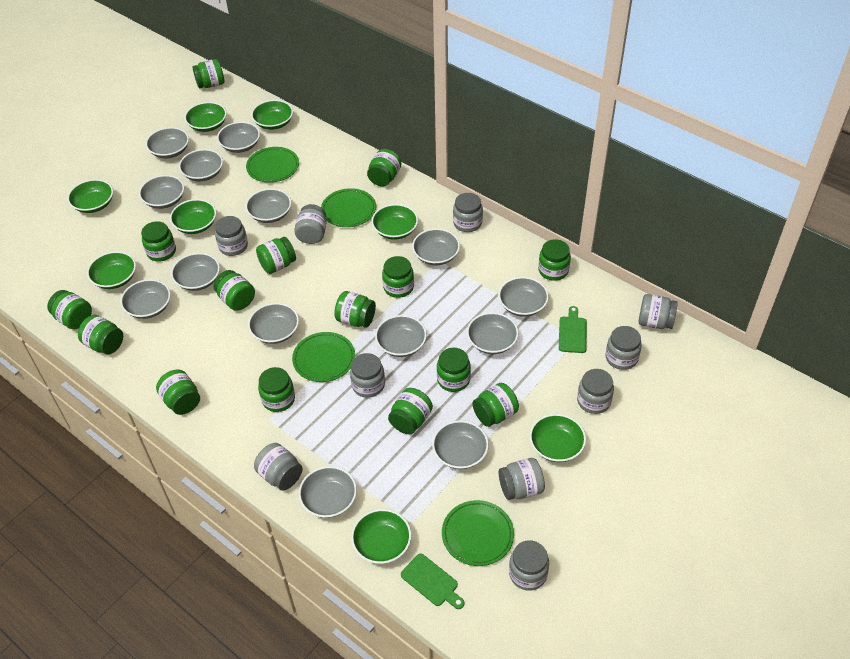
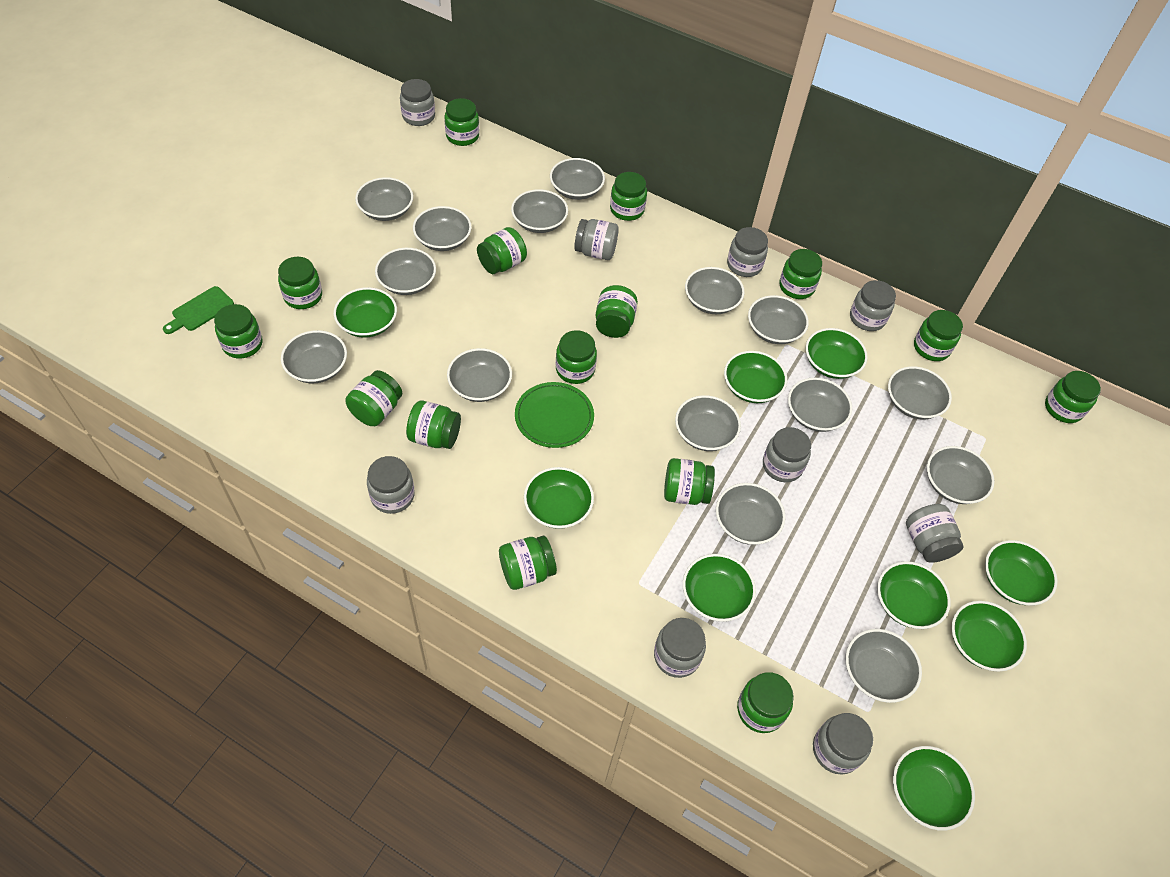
green bowl: [67,179,113,213] [87,251,136,289] [170,199,216,234] [184,102,227,132] [251,100,293,130] [351,509,411,564] [371,204,418,240] [530,414,586,462] = 8 -> [334,287,397,338] [524,467,594,529] [683,554,756,622] [724,351,787,403] [806,328,868,379] [877,561,951,629] [893,746,975,831] [952,601,1027,672] [985,540,1058,606] = 9
green cutting board: [401,554,464,609] [559,306,587,353] = 2 -> [163,286,234,334] = 1
green plate: [246,147,299,183] [292,332,355,382] [321,188,376,227] [442,500,514,566] = 4 -> [515,382,594,448] = 1
grey bowl: [120,279,171,319] [139,175,184,209] [146,127,189,158] [171,253,220,291] [179,149,223,182] [217,122,260,153] [246,188,291,223] [248,303,299,344] [299,466,357,518] [375,315,427,357] [412,229,460,265] [432,420,489,469] [467,312,519,354] [498,277,549,317] = 14 -> [281,330,347,383] [355,177,413,221] [375,248,436,295] [413,206,472,251] [447,348,512,402] [511,189,568,233] [550,158,605,200] [675,395,741,451] [685,267,745,314] [716,483,786,545] [748,295,809,344] [788,378,852,432] [846,629,922,703] [888,366,952,419] [927,446,995,504] = 15
grey jar: [215,216,248,256] [254,443,303,490] [294,204,327,244] [350,353,385,398] [453,193,483,232] [499,458,545,500] [509,540,549,591] [577,369,614,414] [606,326,642,370] [639,294,678,329] = 10 -> [367,456,415,514] [400,79,435,126] [574,219,619,260] [654,618,706,678] [727,227,768,277] [763,427,811,482] [813,713,873,774] [850,280,896,331] [906,504,964,563] = 9

